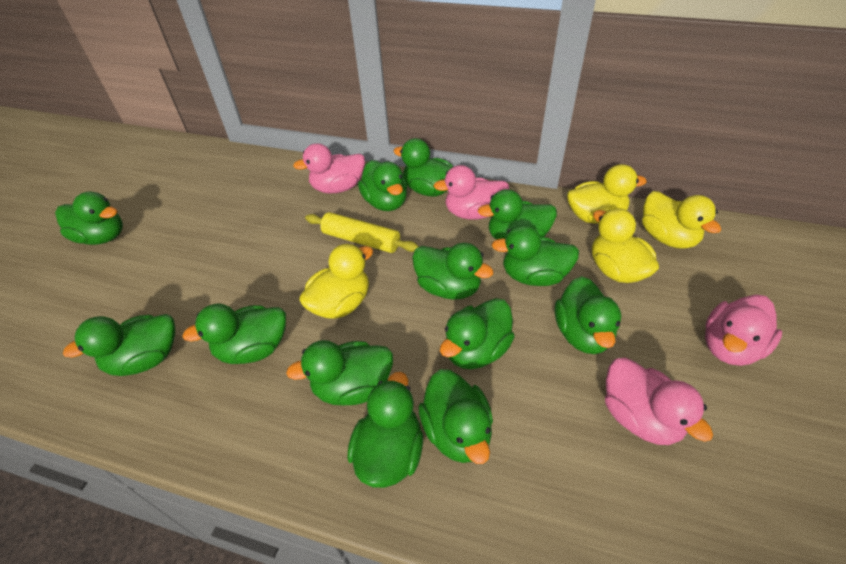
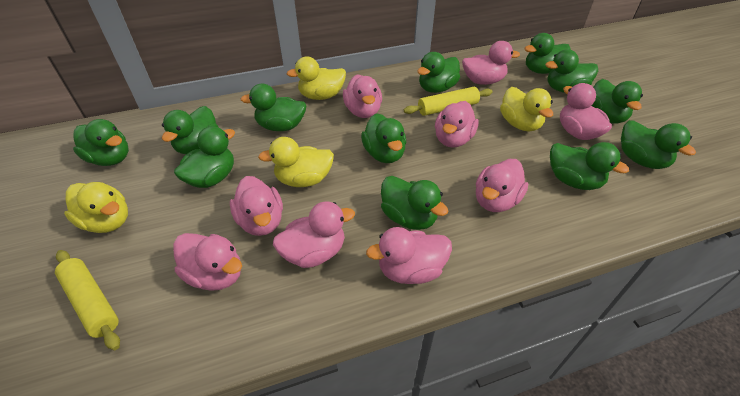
green duck: [55,191,123,245] [63,314,175,376] [182,304,286,364] [286,340,393,406] [348,372,423,488] [358,160,407,211] [393,138,453,197] [412,243,494,300] [418,369,493,464] [440,298,515,369] [478,189,557,240] [491,225,579,286] [555,276,621,354] = 13 -> [73,119,129,166] [162,106,218,154] [174,126,235,188] [241,84,306,131] [361,113,406,163] [381,176,448,230] [417,52,460,93] [524,33,571,74] [545,50,598,93] [550,142,629,190] [592,79,643,124] [621,120,696,169] = 12
pink duck: [293,143,365,193] [433,165,509,220] [605,357,713,445] [705,294,782,366] = 4 -> [173,233,242,291] [230,176,283,236] [273,201,355,268] [343,74,382,118] [366,227,452,284] [435,101,479,147] [462,41,520,85] [476,159,528,212] [560,83,612,140] = 9
yellow rolling pin: [305,212,419,253] = 1 -> [55,250,120,350] [404,87,493,116] = 2

